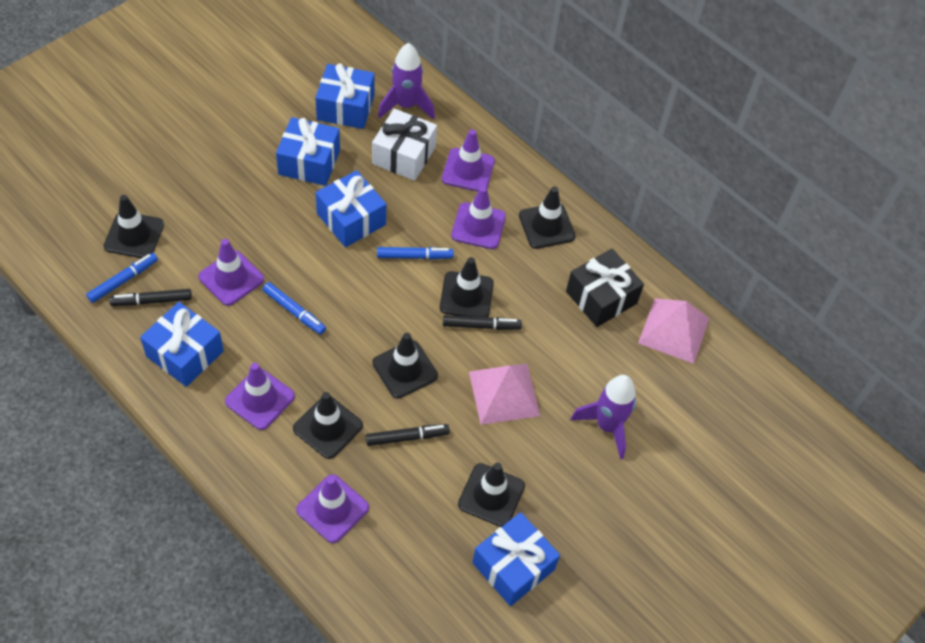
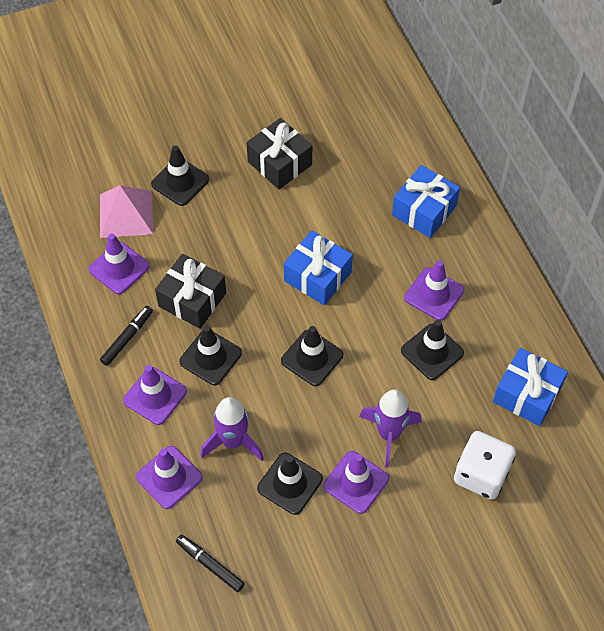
black gift: [566,249,644,327] = 1 -> [155,254,226,329] [247,118,312,189] = 2
black marker: [109,289,192,306] [366,424,450,446] [443,315,522,330] = 3 -> [100,306,153,366] [176,535,245,592] = 2
black traffic cone: [104,195,164,258] [293,392,363,459] [372,333,438,399] [440,257,494,317] [458,463,525,527] [519,187,576,249] = 6 -> [151,145,209,206] [179,325,242,385] [257,453,323,515] [281,326,343,386] [401,320,464,380] = 5
blue gift: [140,302,224,387] [276,117,340,186] [315,63,375,129] [316,170,386,247] [472,512,560,606] = 5 -> [284,230,353,305] [392,165,460,238] [493,348,568,426] = 3
blue marker: [86,253,158,303] [262,282,326,334] [377,247,454,259] = 3 -> none = 0
pink pyramid: [469,364,540,425] [638,298,709,364] = 2 -> [100,185,153,238] = 1
white dice: none = 0 -> [454,431,516,500] = 1
white gift: [372,108,437,181] = 1 -> none = 0

